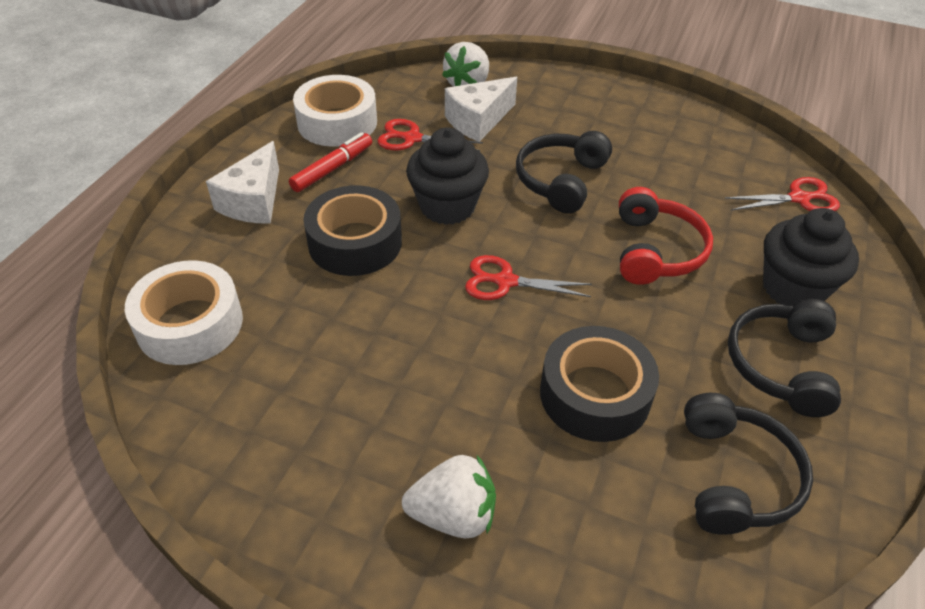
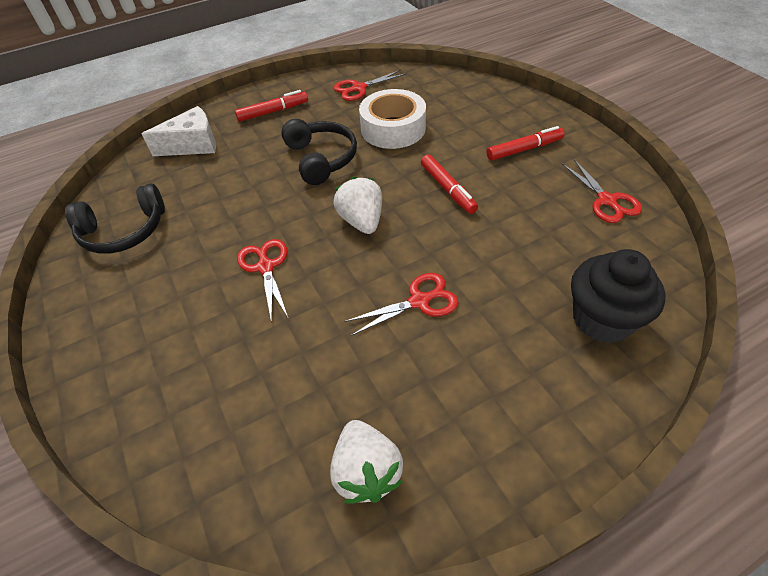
black cupcake: [406,127,489,225] [763,208,859,305] = 2 -> [571,249,665,343] = 1
black headphones: [516,131,612,214] [684,393,813,535] [728,299,841,417] = 3 -> [65,184,165,254] [281,119,357,185] = 2
black tape: [303,185,402,276] [540,326,659,442] = 2 -> none = 0
red headphones: [619,187,713,285] = 1 -> none = 0
red marker: [289,132,372,192] = 1 -> [235,90,308,122] [421,154,478,214] [486,126,564,160] = 3
red scissors: [377,119,483,151] [465,255,592,300] [725,177,840,211] = 3 -> [237,239,288,323] [334,70,406,101] [345,273,458,336] [562,159,642,223] = 4
white cheese: [206,141,279,224] [445,77,517,142] = 2 -> [142,106,216,156] = 1
white tape: [125,260,243,365] [293,75,377,147] = 2 -> [359,89,426,149] = 1

